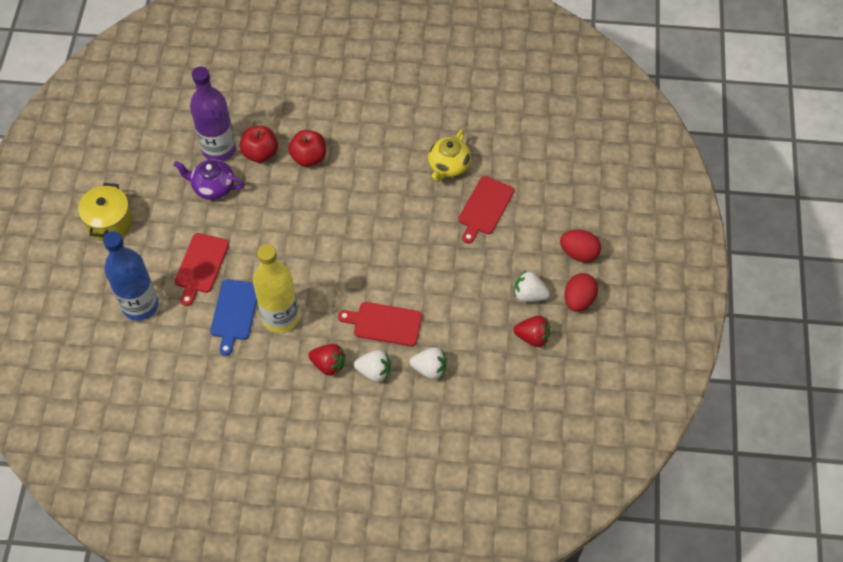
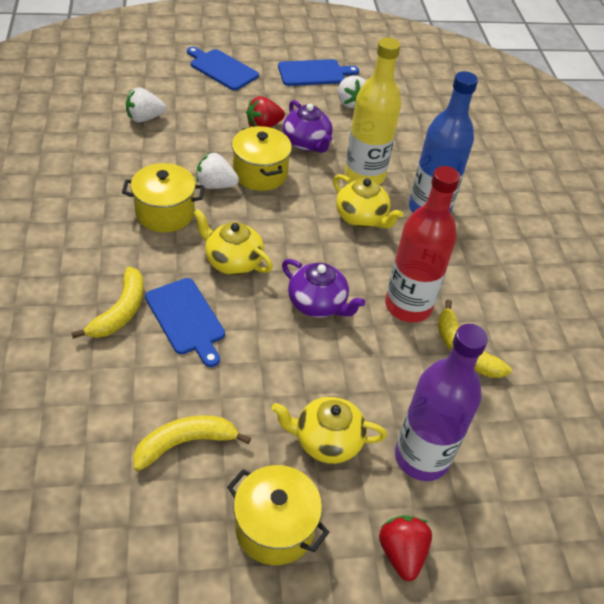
blue cutting board: [210,280,257,356] = 1 -> [145,278,225,367] [187,47,259,91] [278,59,359,86] = 3
purple teapot: [173,159,245,200] = 1 -> [282,259,365,318] [283,100,333,153] = 2
red apple: [240,126,278,163] [288,130,326,167] = 2 -> none = 0
red bottle: none = 0 -> [385,166,460,322] = 1
red cutting board: [175,233,229,306] [338,302,422,346] [458,176,514,244] = 3 -> none = 0
red egg: [560,230,601,262] [564,273,598,312] = 2 -> none = 0
yellow banana: none = 0 -> [71,267,144,339] [133,415,251,471] [438,300,512,378] = 3
yellow pot: [78,183,133,241] = 1 -> [122,163,205,232] [227,465,329,565] [232,126,292,191] = 3
yellow teapot: [428,129,471,182] = 1 -> [193,209,273,275] [272,396,387,464] [333,174,403,228] = 3

